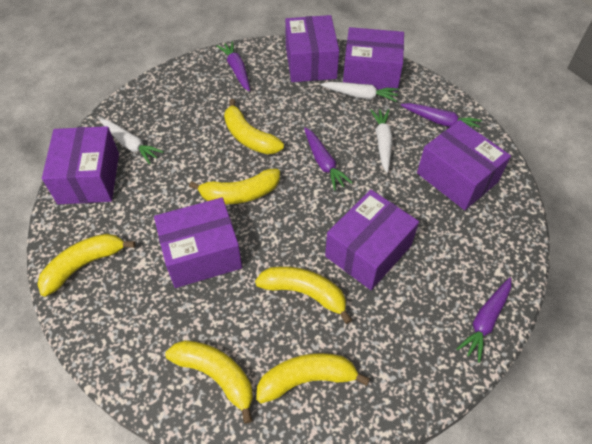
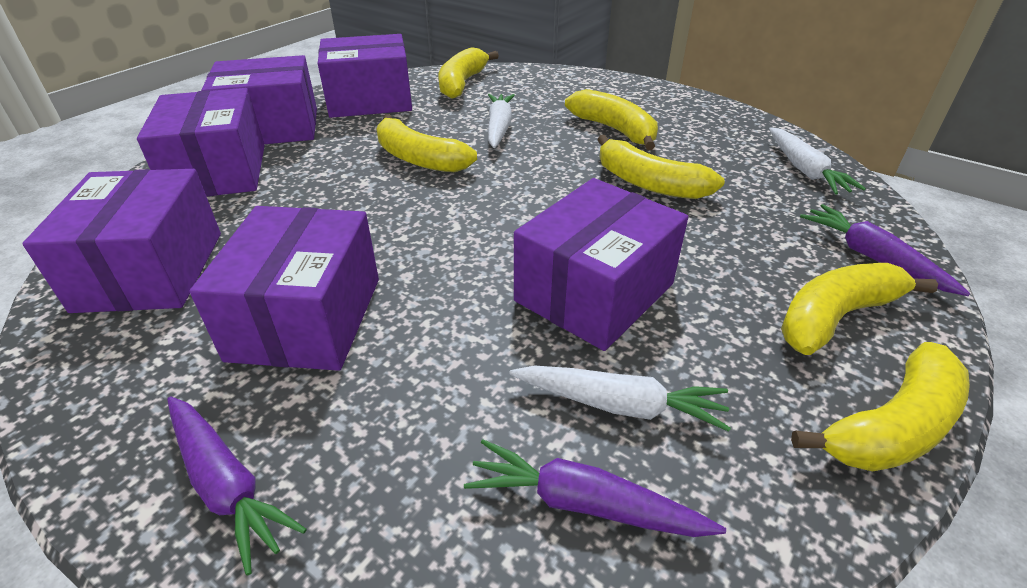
purple carrot: [217,41,250,91] [304,127,353,191] [401,103,482,131] [457,277,511,363] = 4 -> [167,396,307,575] [464,439,726,537] [800,204,970,296] = 3

